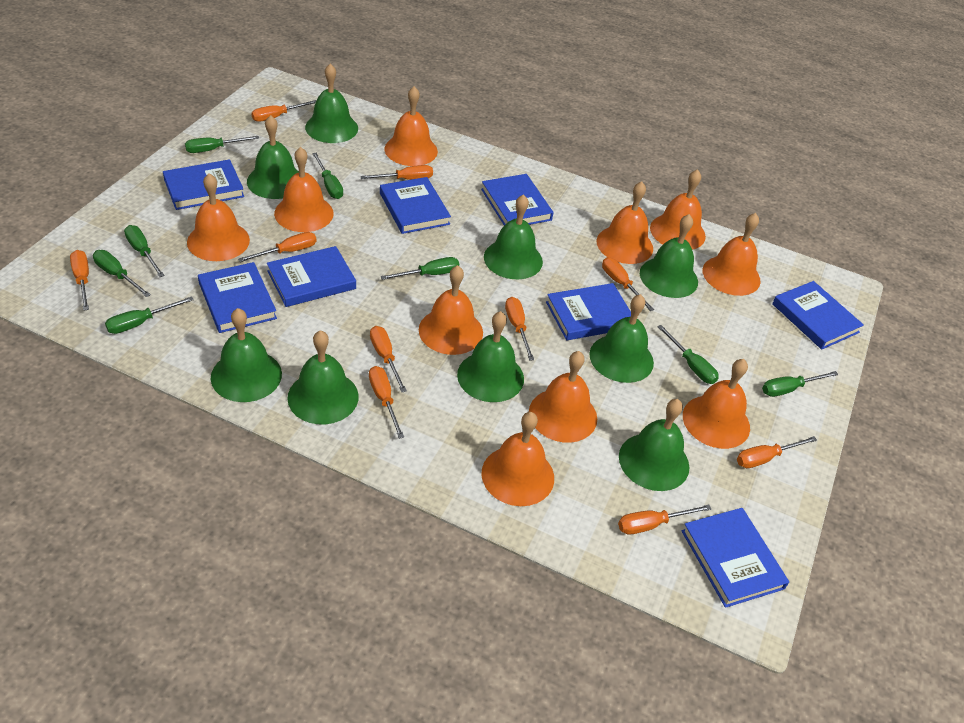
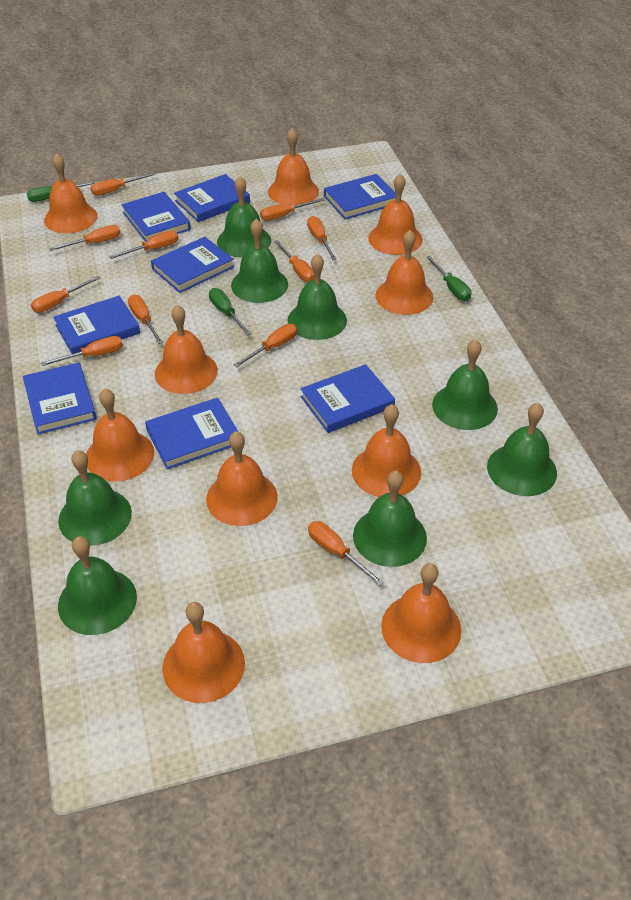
green bell: [211,308,282,402] [247,115,299,199] [287,330,359,424] [305,64,358,143] [457,311,524,402] [484,194,543,279] [589,294,654,383] [619,399,689,491] [640,214,698,298] = 9 -> [58,450,132,546] [58,536,137,635] [217,176,271,257] [231,219,288,303] [288,254,347,340] [353,471,427,567] [432,339,498,430] [487,403,557,496] = 8
green screwdriver: [93,250,151,297] [105,296,194,334] [124,225,165,277] [185,136,259,153] [312,153,343,199] [381,257,459,280] [657,325,719,384] [762,371,839,397] = 8 -> [27,181,95,202] [209,288,251,335] [426,256,471,301] = 3
orange screwdriver: [70,250,89,310] [238,232,316,262] [251,100,316,122] [360,165,433,180] [369,366,404,439] [370,326,407,392] [505,297,534,361] [602,257,654,311] [618,505,711,535] [737,436,817,468] = 10 -> [31,276,100,313] [41,336,123,366] [49,225,121,251] [90,173,156,196] [109,231,178,259] [128,295,163,344] [234,324,297,367] [260,198,325,221] [274,240,314,282] [307,216,336,260] [308,521,384,586] = 11

